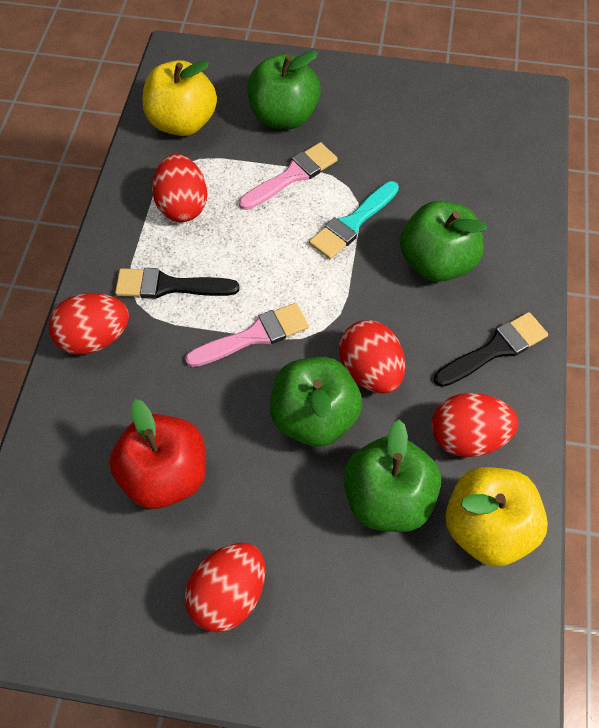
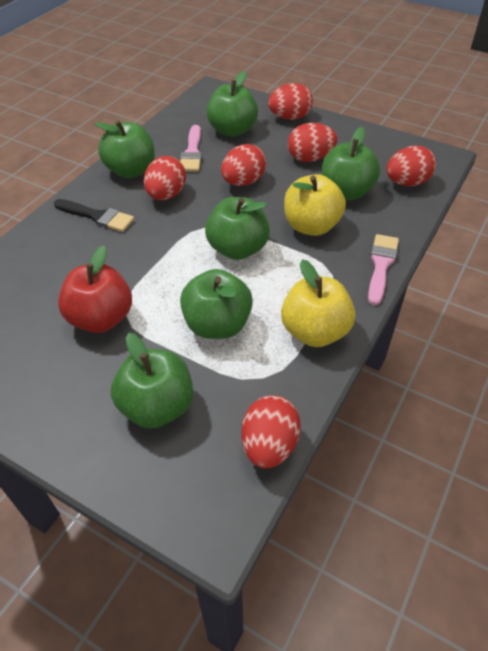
black brush: [115,268,239,299] [434,312,548,387] = 2 -> [54,199,134,232] = 1
green apple: [247,50,321,129] [270,357,362,447] [343,420,441,532] [400,201,487,282] = 4 -> [95,120,155,178] [111,333,193,429] [180,269,253,339] [205,197,270,260] [206,71,258,137] [322,127,380,200] = 6
red egg: [49,293,129,355] [152,154,207,222] [185,543,265,632] [339,320,405,394] [432,393,518,457] = 5 -> [144,156,186,200] [221,144,266,186] [241,395,301,468] [268,83,313,120] [288,123,337,162] [387,145,436,186] = 6
turquoise brush: [309,181,399,259] = 1 -> none = 0

